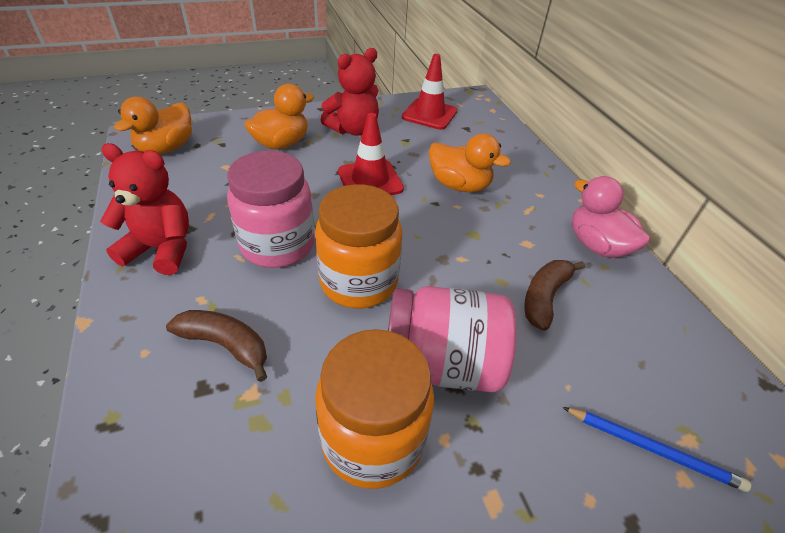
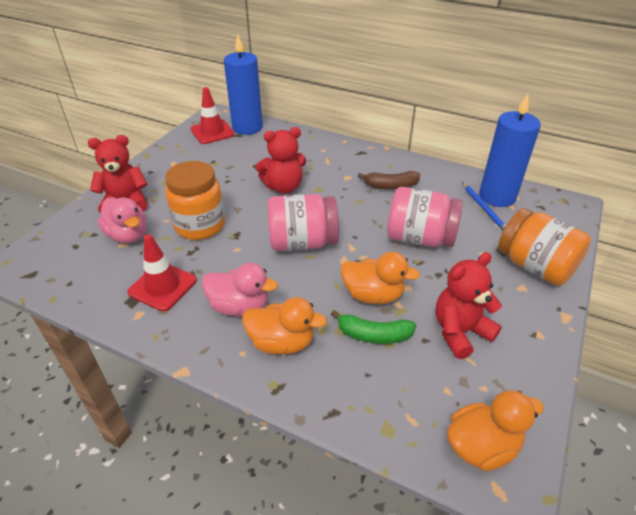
blue candle: none = 0 -> [224,34,262,135] [479,94,541,207] = 2
brown banana: [166,310,267,382] [524,260,585,331] = 2 -> [358,171,420,189] = 1
green banana: none = 0 -> [331,310,416,344] = 1
pink duck: [572,176,650,258] = 1 -> [97,197,147,243] [202,263,278,316] = 2
red teddy bear: [100,143,189,275] [321,48,379,136] = 2 -> [88,135,148,214] [256,127,306,193] [436,252,502,359] = 3

